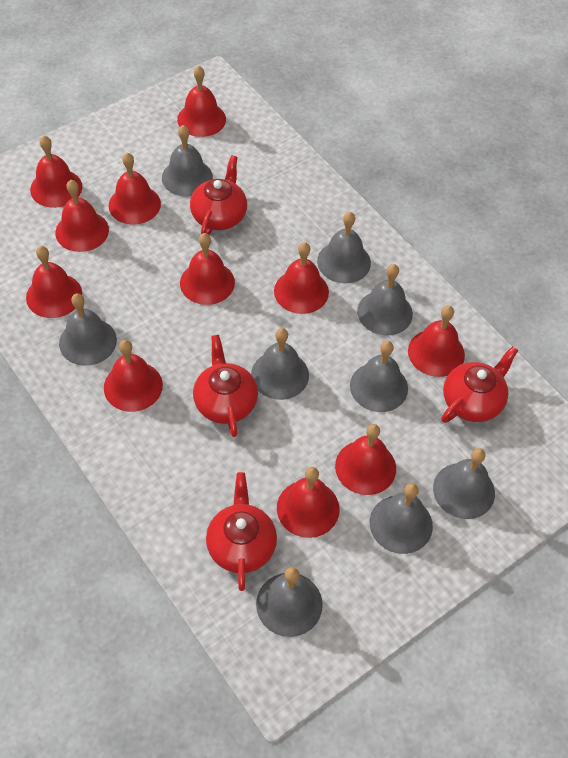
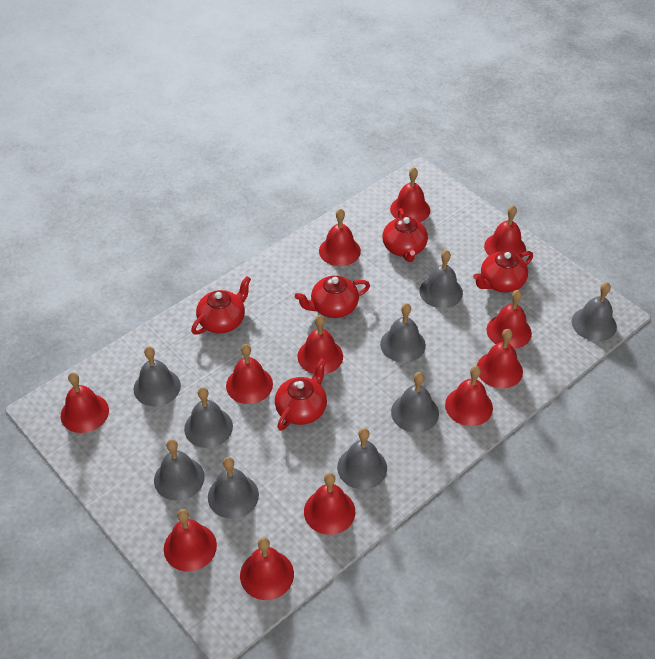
red bell: [26,246,82,318] [30,136,82,208] [55,180,109,252] [104,340,163,412] [109,153,161,224] [177,66,226,137] [180,233,235,305] [274,242,329,314] [277,467,340,538] [335,424,396,495] [408,306,465,377] = 11 -> [61,372,109,433] [164,509,217,572] [226,344,273,404] [240,537,294,600] [297,315,343,374] [304,473,355,535] [319,209,361,266] [390,167,430,222] [445,366,493,426] [477,329,523,388] [484,205,526,258] [487,290,532,349] = 12
red teapot: [190,155,247,235] [193,335,258,437] [206,472,277,591] [442,346,519,423] = 4 -> [191,276,251,335] [275,358,327,431] [295,276,370,318] [382,208,428,262] [473,251,533,293] = 5

